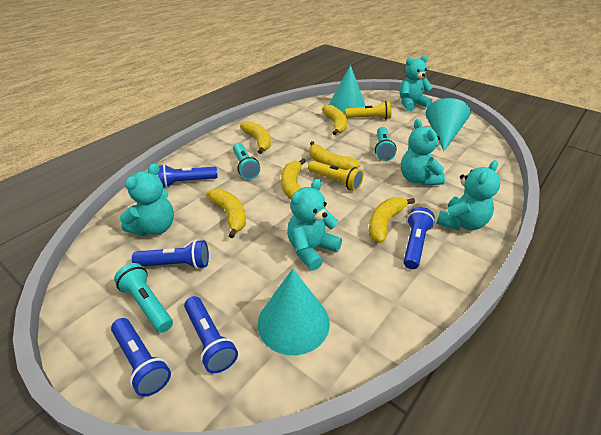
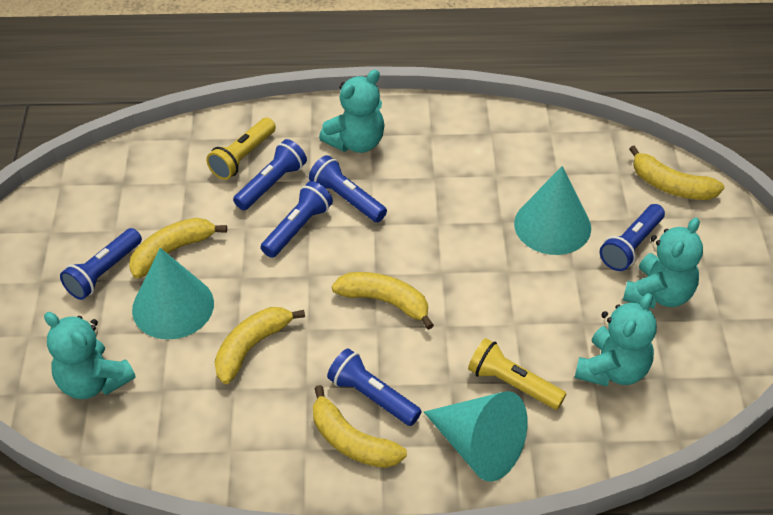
blue flashlight: [111,318,171,397] [132,240,209,269] [158,164,218,188] [184,296,238,373] [404,207,435,269] = 5 -> [60,228,142,300] [233,139,307,210] [261,181,333,258] [309,155,387,222] [327,348,422,426] [600,204,665,271] = 6
turquoise flashlight: [114,263,173,333] [233,143,260,180] [375,127,397,161] = 3 -> none = 0
turquoise teddy bear: [120,163,174,236] [287,179,342,270] [400,55,433,111] [401,119,445,186] [436,160,500,231] = 5 -> [44,312,136,399] [319,70,385,153] [575,293,657,387] [623,218,703,309] = 4
yellow banana: [206,189,246,238] [240,121,271,154] [281,159,306,199] [310,141,361,170] [322,105,347,135] [369,197,415,243] = 6 -> [129,218,227,279] [215,307,305,384] [313,385,407,468] [332,272,434,330] [629,145,724,200] = 5

